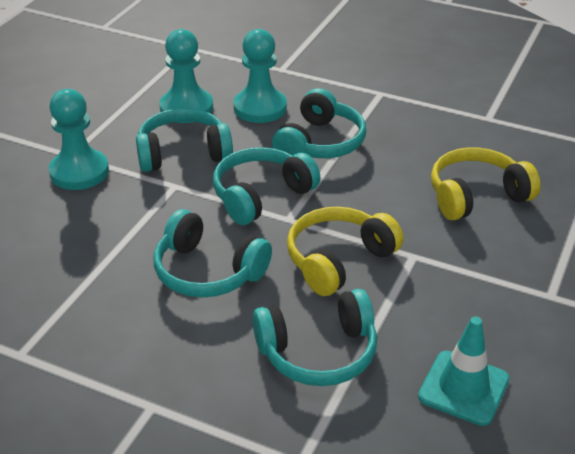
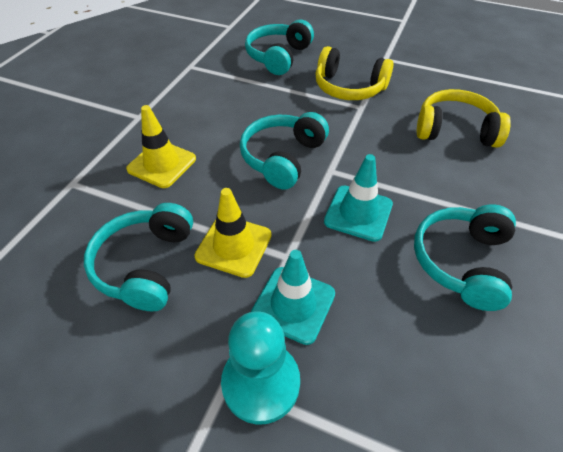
turquoise headphones: [136,108,233,172] [154,209,272,298] [213,147,320,225] [253,289,377,386] [272,88,366,158] = 5 -> [84,203,193,311] [240,112,329,190] [245,20,314,75] [414,204,516,311] = 4
turquoise pawn: [48,89,109,190] [159,29,213,123] [234,29,287,123] = 3 -> [221,311,300,425] = 1
turquoise traffic cone: [418,317,510,426] = 1 -> [251,250,335,345] [324,154,393,242] = 2
yellow traffic cone: none = 0 -> [126,105,196,188] [195,188,272,278] = 2

